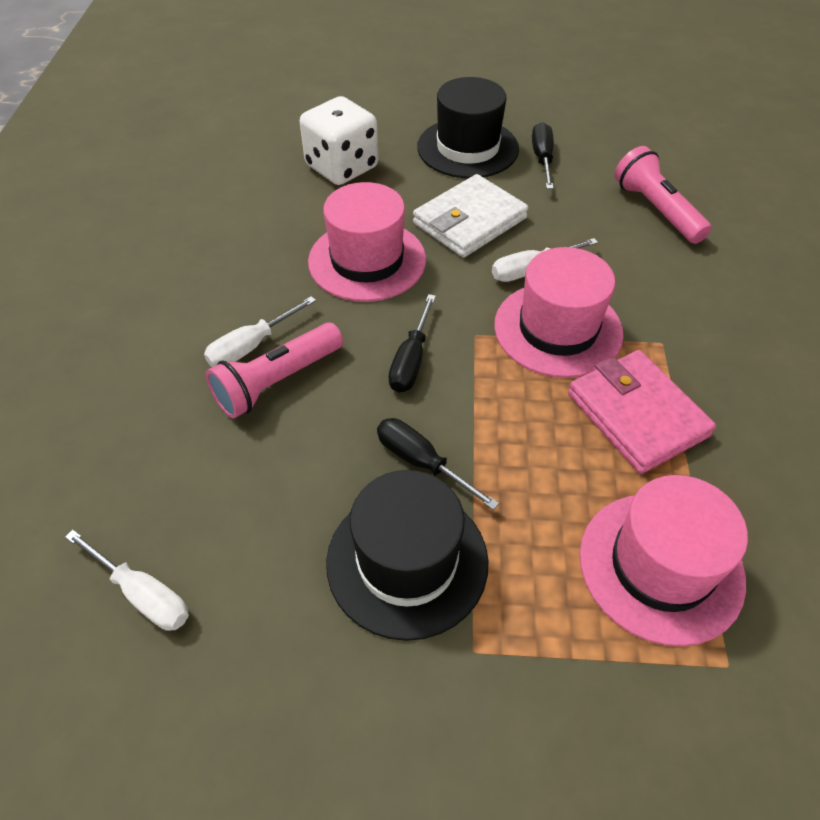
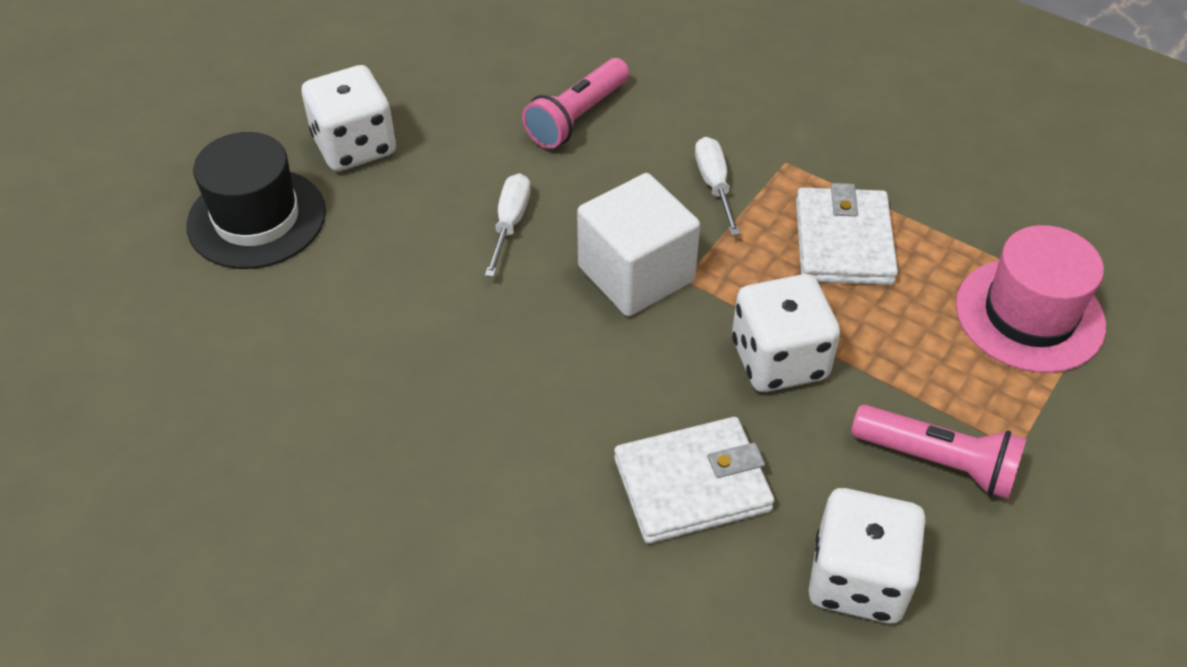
black hat: [326,470,488,641] [417,77,519,178] = 2 -> [186,132,326,269] = 1
black screwdriver: [377,418,499,510] [389,294,436,393] [532,122,554,189] = 3 -> none = 0
pink hat: [308,182,426,302] [494,247,624,378] [580,475,748,647] = 3 -> [956,225,1106,373] = 1
pink wallet: [568,350,716,474] = 1 -> none = 0
white cube: none = 0 -> [577,173,700,316] = 1
white dice: [300,96,378,185] = 1 -> [302,65,396,171] [732,274,840,392] [808,488,926,624] = 3
white screwdriver: [65,530,189,631] [204,296,316,367] [492,238,598,282] = 3 -> [485,173,531,277] [695,137,740,235] = 2
white wallet: [413,174,528,258] = 1 -> [614,417,775,544] [796,183,898,285] = 2

